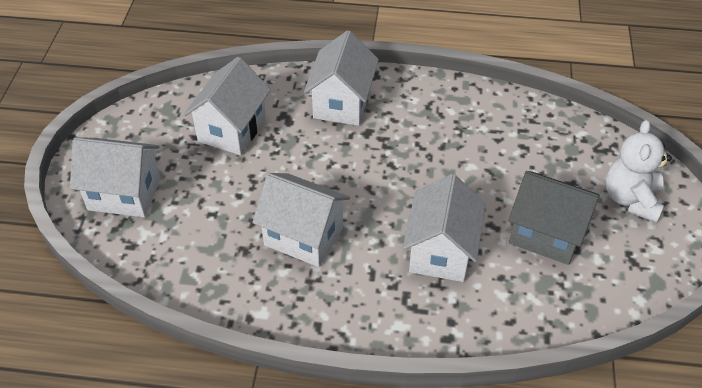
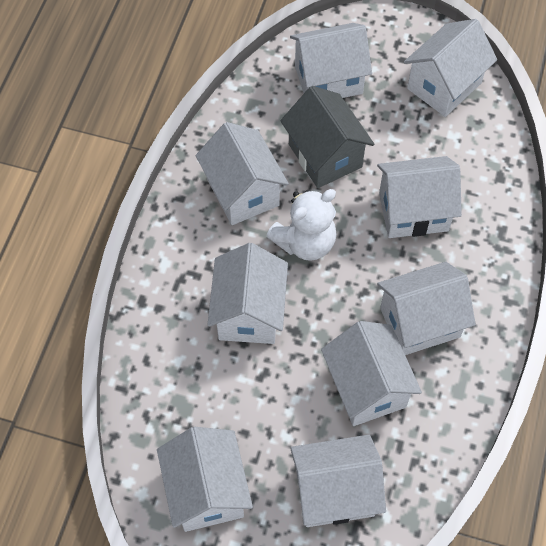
white house: [70,137,161,217] [184,57,271,155] [252,173,350,267] [304,30,379,126] [403,174,486,282] = 5 -> [157,427,253,532] [196,122,289,225] [208,243,288,344] [290,23,372,98] [290,435,386,527] [321,321,422,426] [377,156,462,238] [377,262,476,355] [404,19,497,117] = 9

